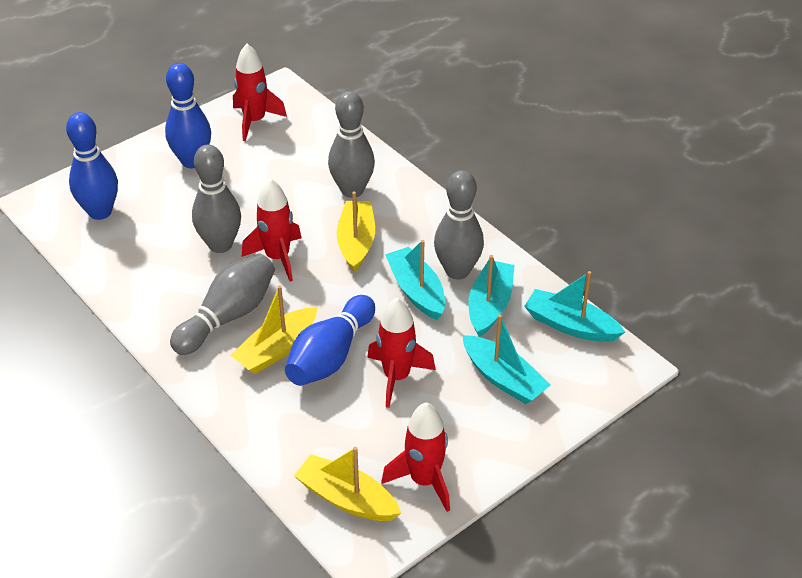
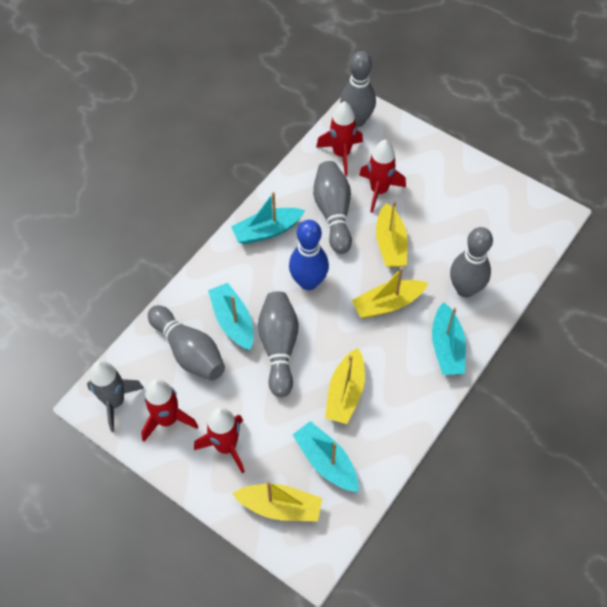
blue bowling pin: [66,112,118,220] [165,63,211,168] [285,295,375,386] = 3 -> [289,220,329,290] = 1
grey bowling pin: [170,253,275,355] [192,145,241,253] [328,91,375,198] [434,170,484,279] = 4 -> [148,305,225,381] [258,291,299,397] [313,161,352,254] [340,51,376,127] [450,227,493,297] = 5
grey rocket: none = 0 -> [87,360,144,432] = 1
yellow boat: [230,285,317,374] [294,447,401,521] [337,191,375,272] = 3 -> [232,481,322,522] [325,348,365,424] [352,268,428,318] [376,201,407,267] = 4

